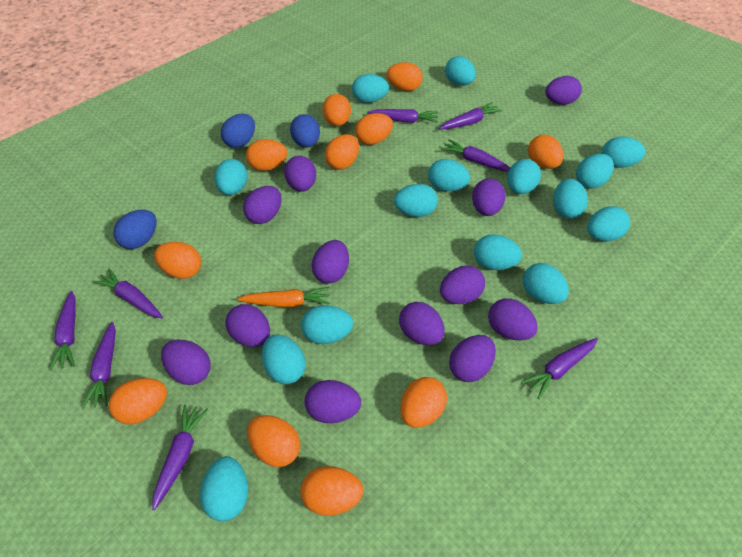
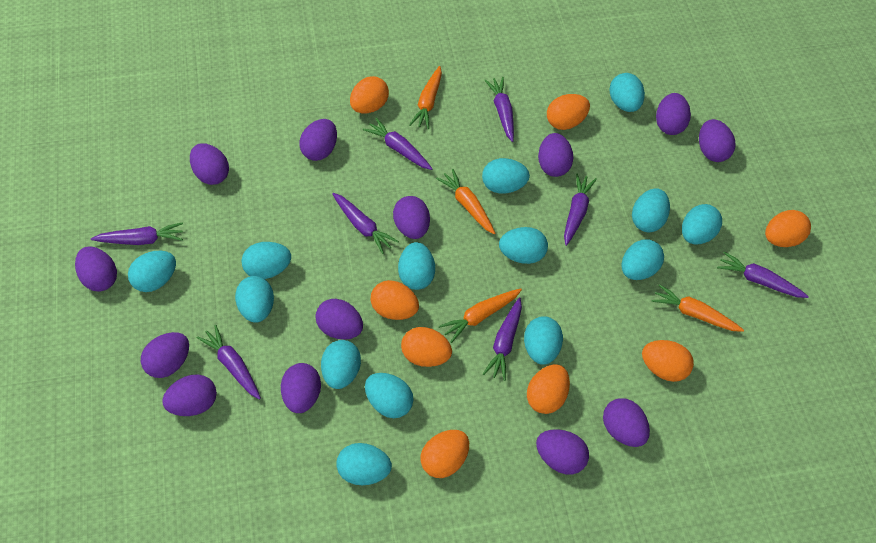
blue egg: [114,210,157,249] [221,114,255,148] [290,114,320,148] = 3 -> none = 0
orange carrot: [237,287,330,308] = 1 -> [409,66,442,129] [436,169,495,234] [439,288,522,343] [651,284,744,332] = 4
orange egg: [109,378,167,424] [154,242,201,279] [246,139,287,171] [247,415,300,467] [301,466,363,516] [322,94,351,126] [325,134,359,170] [355,113,393,145] [387,62,423,91] [400,377,447,428] [528,135,564,169] = 11 -> [350,76,389,113] [371,280,419,320] [401,327,452,367] [421,430,469,478] [527,364,570,414] [547,94,590,130] [642,340,694,382] [765,210,811,247] = 8
purple egg: [161,340,211,385] [225,304,270,347] [243,186,281,224] [284,156,316,192] [305,380,361,423] [311,240,349,284] [399,302,445,345] [440,266,485,304] [449,335,496,382] [472,178,505,216] [488,299,538,340] [545,76,582,105] = 12 -> [75,246,117,291] [141,332,189,378] [162,374,217,416] [190,143,229,185] [281,363,321,413] [299,119,337,161] [315,299,363,340] [393,196,430,239] [536,429,589,475] [538,133,573,177] [603,398,650,447] [656,93,691,135] [699,119,736,162] = 13
turquoise egg: [200,456,248,521] [214,159,247,195] [262,334,306,384] [301,305,353,344] [352,74,389,103] [394,184,438,217] [428,159,470,191] [445,56,476,86] [474,234,522,270] [507,159,541,194] [523,263,569,304] [553,179,588,219] [576,154,614,189] [587,206,630,241] [602,137,646,168] = 15 -> [128,251,176,292] [235,276,274,323] [241,242,291,279] [321,340,361,389] [336,443,392,485] [365,373,413,418] [398,242,435,290] [482,158,530,194] [499,227,548,264] [524,316,563,365] [609,73,645,112] [622,239,664,280] [632,188,670,232] [682,204,722,244] = 14

